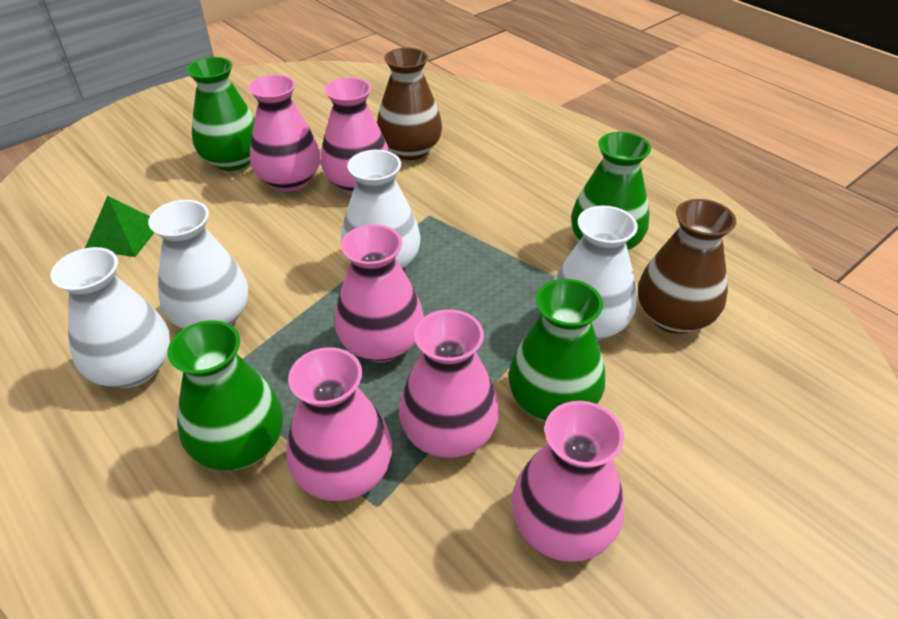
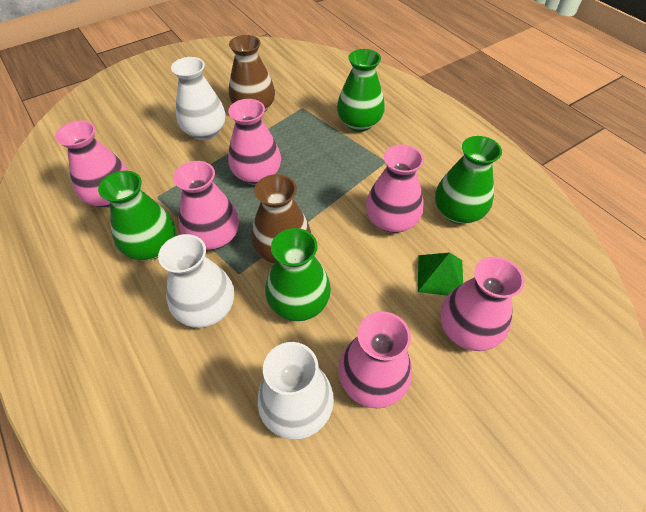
white vase: [50,247,170,388] [148,200,248,329] [341,150,421,269] [554,206,638,340] = 4 -> [158,234,234,328] [171,57,226,140] [258,342,334,440] = 3

